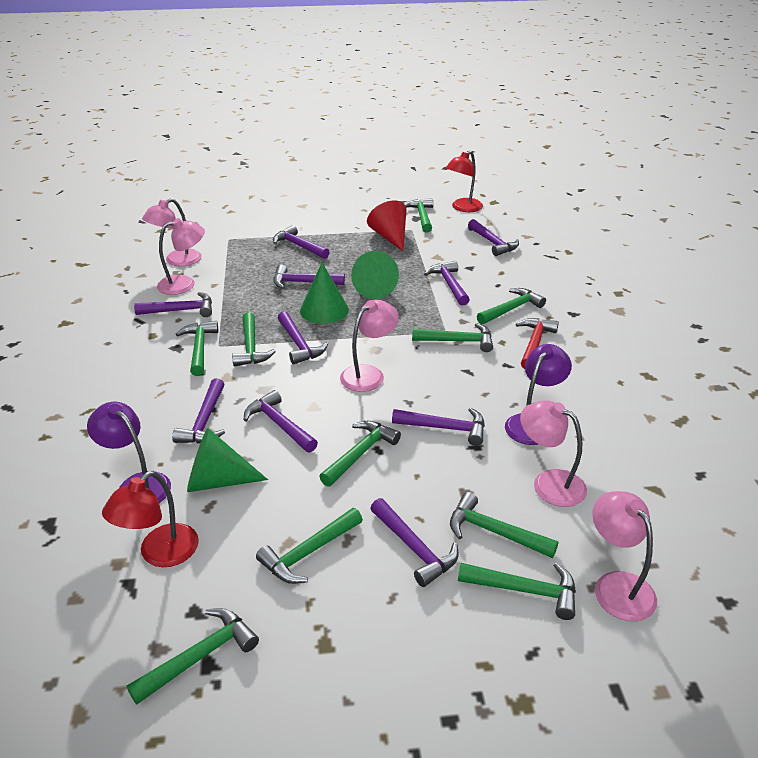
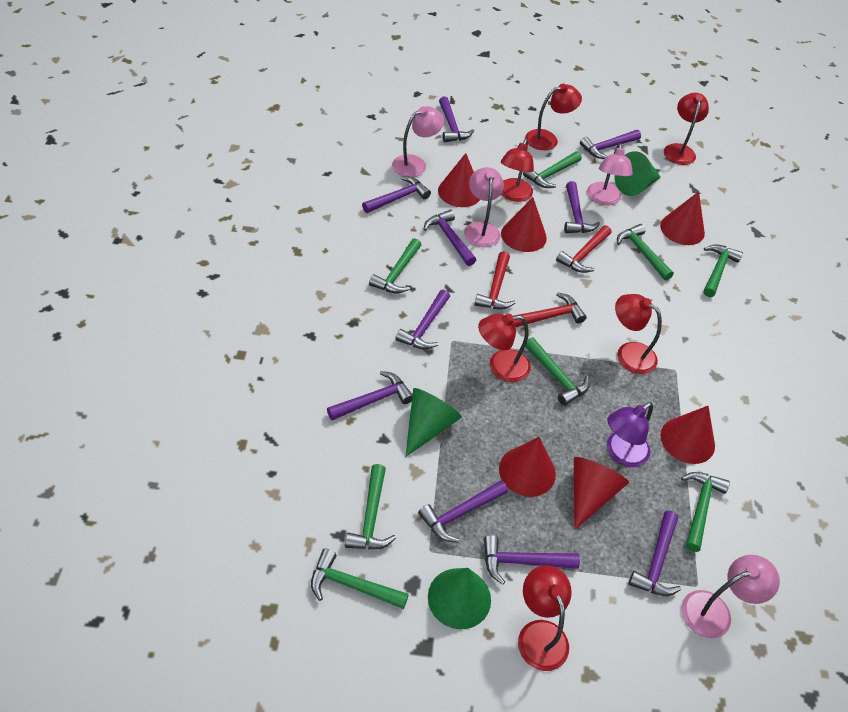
green hammer: [127,608,259,705] [176,321,218,376] [232,312,276,366] [256,508,363,584] [319,421,401,487] [405,198,433,233] [412,323,493,352] [450,492,559,558] [458,563,576,620] [477,288,546,324] = 10 -> [311,548,409,609] [345,464,396,550] [369,238,421,293] [523,151,582,188] [525,337,590,406] [617,224,674,280] [681,472,730,552] [704,244,743,297] = 8
pink lamp: [142,198,201,267] [157,218,205,295] [340,300,399,392] [520,400,587,507] [592,491,657,621] = 5 -> [392,106,444,177] [464,167,504,247] [587,143,633,205] [681,555,780,638] = 4
purple lamp: [87,402,171,503] [505,344,572,445] = 2 -> [607,402,653,467] = 1
red cone: [367,201,406,251] = 1 -> [438,153,480,207] [499,437,556,497] [501,197,547,252] [574,457,629,530] [660,191,705,245] [661,406,715,464] = 6
red hammer: [516,318,559,369] = 1 -> [474,251,516,310] [513,292,587,328] [556,225,612,273] = 3
red lamp: [102,471,199,567] [446,151,483,212] = 2 -> [478,313,531,382] [501,139,534,202] [518,565,572,671] [525,84,582,150] [615,294,662,374] [664,93,709,165] = 6

